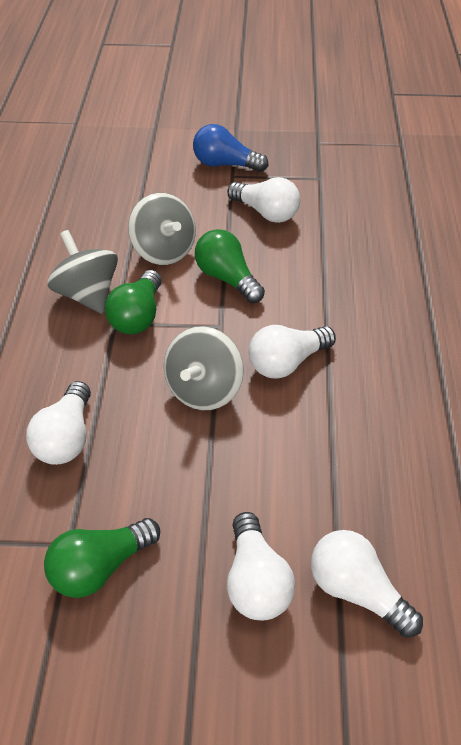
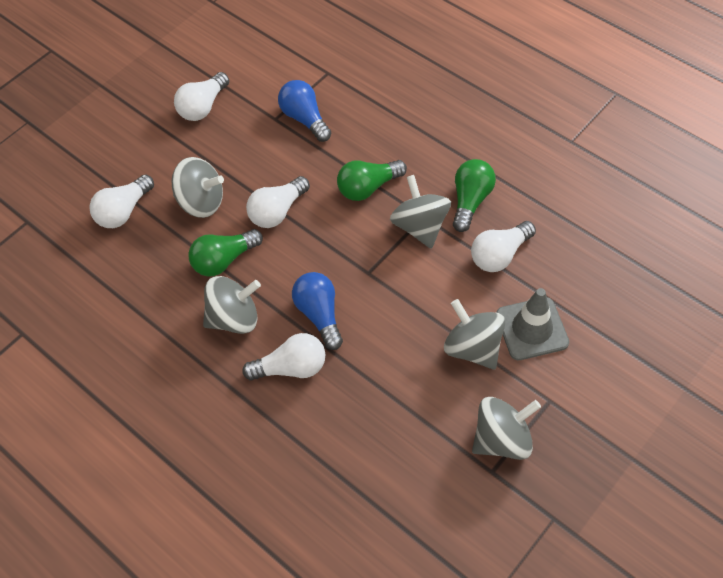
blue light bulb: [193,124,268,172] = 1 -> [278,80,331,142] [292,272,343,350] = 2
grey spinning top: [47,230,118,314] [128,193,196,265] [164,326,244,410] = 3 -> [172,157,224,218] [203,276,261,334] [390,175,451,249] [444,299,505,370] [472,397,541,460] = 5
grey traffic cone: none = 0 -> [496,288,569,360] = 1

